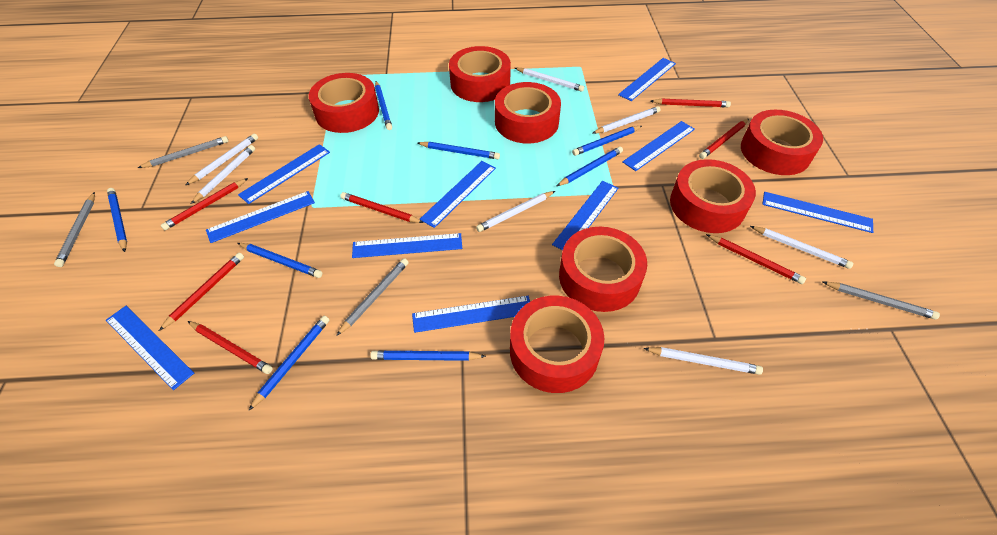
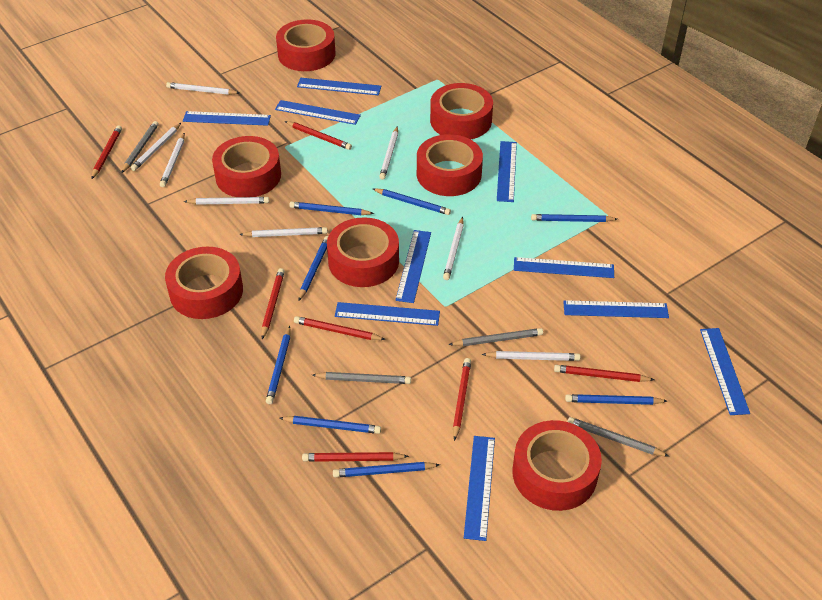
white pencil: [186,134,258,185] [191,145,255,204] [476,191,555,232] [515,68,584,92] [592,106,660,134] [643,347,763,375] [750,226,853,269] = 7 -> [131,123,181,171] [160,133,185,187] [166,82,239,95] [184,197,270,205] [239,227,328,237] [379,126,398,180] [443,217,464,280] [482,351,580,361] = 8

